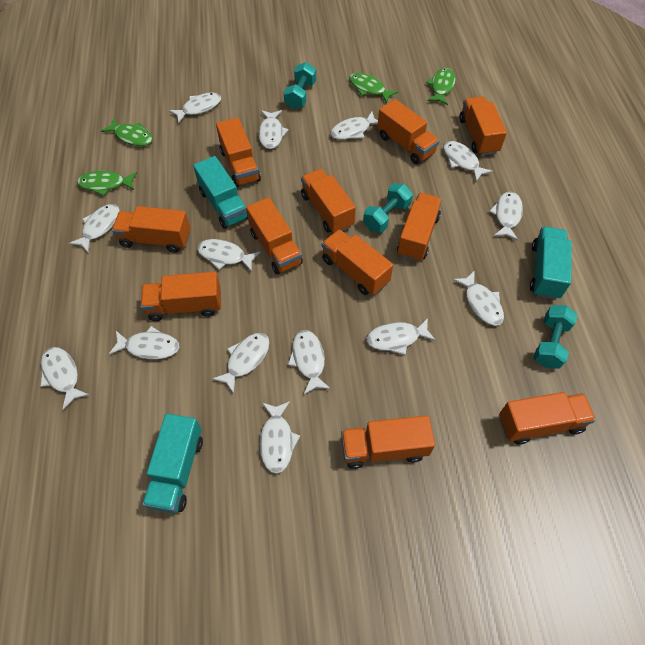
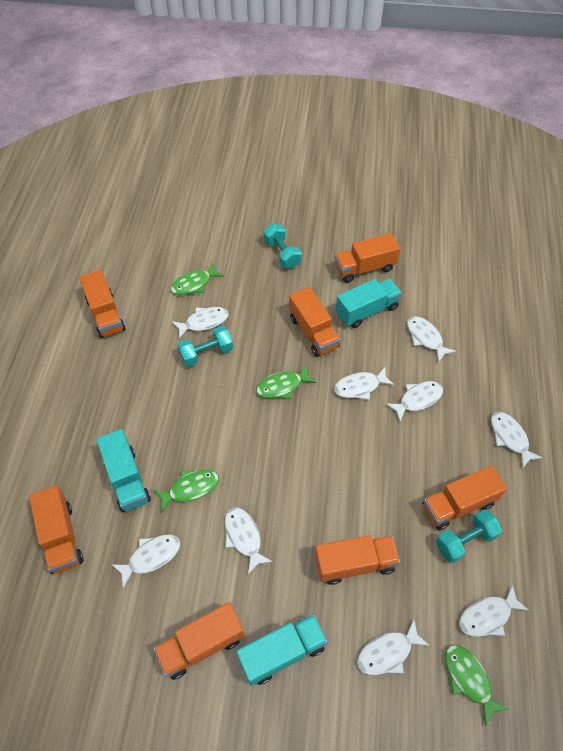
orange truck: [112,206,190,253] [140,272,221,321] [216,117,261,187] [246,197,303,274] [301,169,356,233] [322,229,393,295] [341,415,435,469] [377,99,440,164] [397,193,442,262] [459,96,507,156] [499,392,596,445] = 11 -> [29,485,84,574] [79,270,126,338] [154,602,245,680] [289,287,341,357] [315,535,400,585] [334,233,401,283] [423,466,507,530] = 7
white fish: [40,347,89,410] [68,204,120,253] [109,326,180,359] [169,93,221,123] [197,239,260,272] [212,333,270,394] [258,110,289,149] [259,401,300,474] [288,330,331,395] [330,111,378,140] [366,318,436,355] [443,141,493,182] [453,270,504,326] [489,192,523,241] = 14 -> [111,535,180,588] [172,307,229,339] [225,507,273,574] [334,367,394,400] [357,619,430,675] [386,381,443,421] [407,316,456,362] [459,584,530,637] [491,412,543,469] = 9

